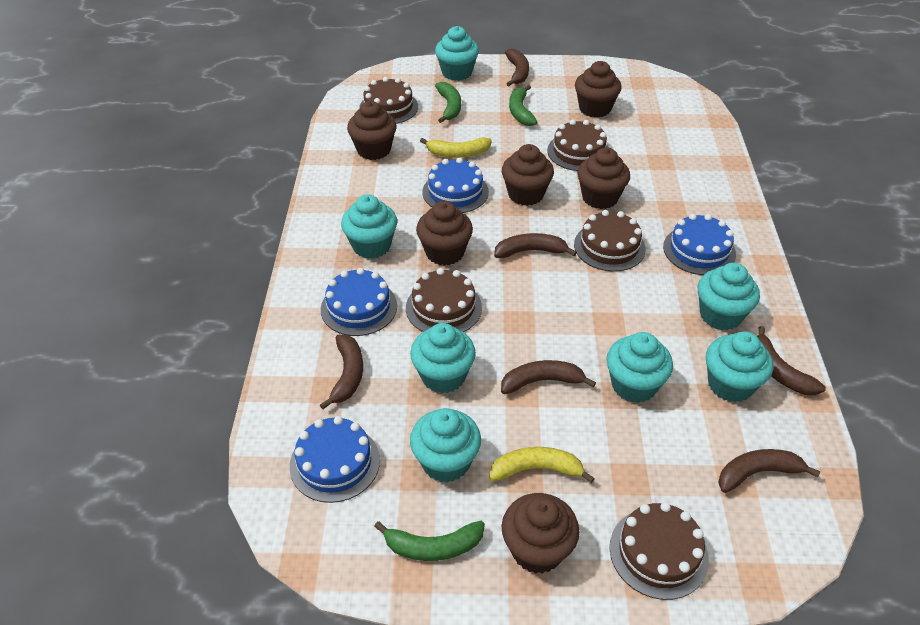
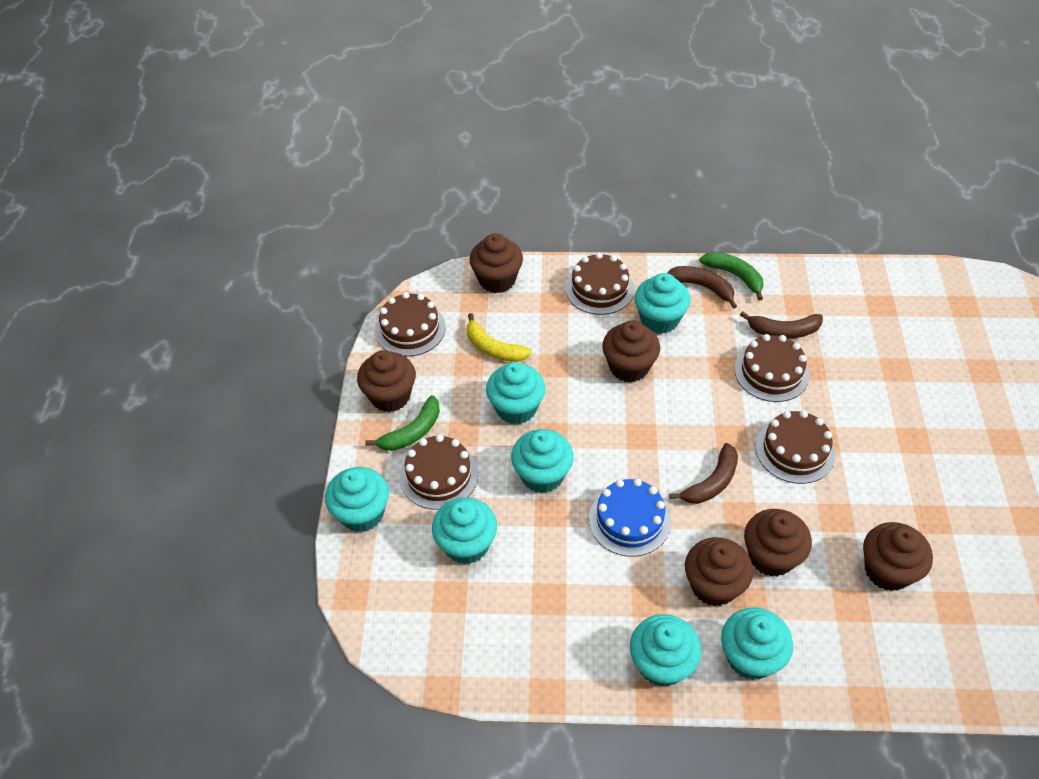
blue cake: [290,416,380,503] [321,268,397,336] [422,158,489,213] [663,214,736,275] = 4 -> [589,478,671,557] = 1
brown banana: [320,335,363,409] [494,233,577,258] [501,360,596,394] [505,49,529,86] [718,449,821,493] [757,326,826,395] = 6 -> [667,266,737,309] [669,443,738,504] [740,311,823,339] = 3
green banana: [374,521,485,561] [435,82,461,123] [509,85,537,126] = 3 -> [365,395,440,451] [699,252,763,300] = 2
yellow banana: [420,137,492,158] [489,447,595,483] = 2 -> [467,313,532,362] = 1

